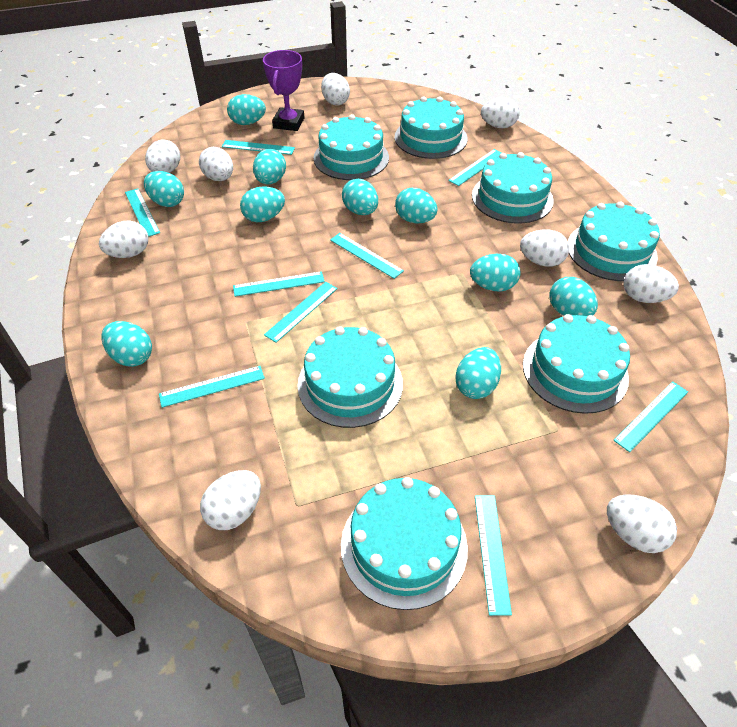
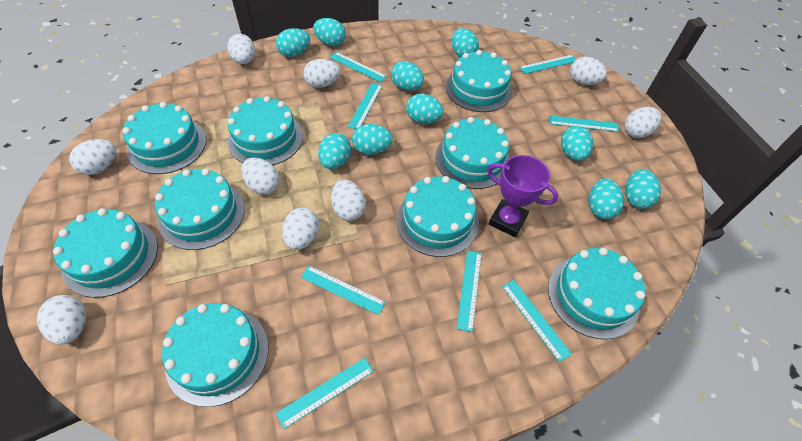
turquoise cake: [297,326,403,428] [314,114,389,180] [341,477,468,610] [395,96,468,159] [472,152,554,224] [523,314,630,414] [568,201,660,281] = 7 -> [53,208,158,298] [122,102,206,174] [155,169,245,250] [162,303,268,407] [227,96,303,165] [397,176,479,257] [435,117,510,189] [446,50,512,112] [548,248,645,339] = 9
turquoise ruler: [125,188,160,237] [159,366,265,408] [222,140,295,155] [233,271,325,297] [264,282,338,343] [330,233,404,279] [448,149,502,186] [475,495,512,616] [613,381,688,452] = 9 -> [276,358,374,429] [301,266,386,315] [329,52,387,82] [348,83,383,129] [457,250,482,332] [502,280,572,362] [519,55,577,74] [549,115,619,132] = 8

